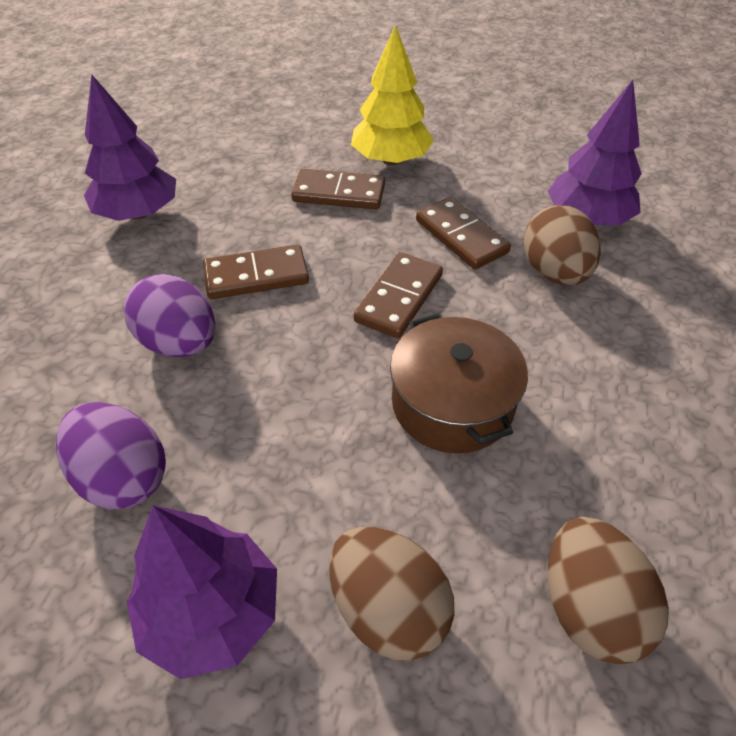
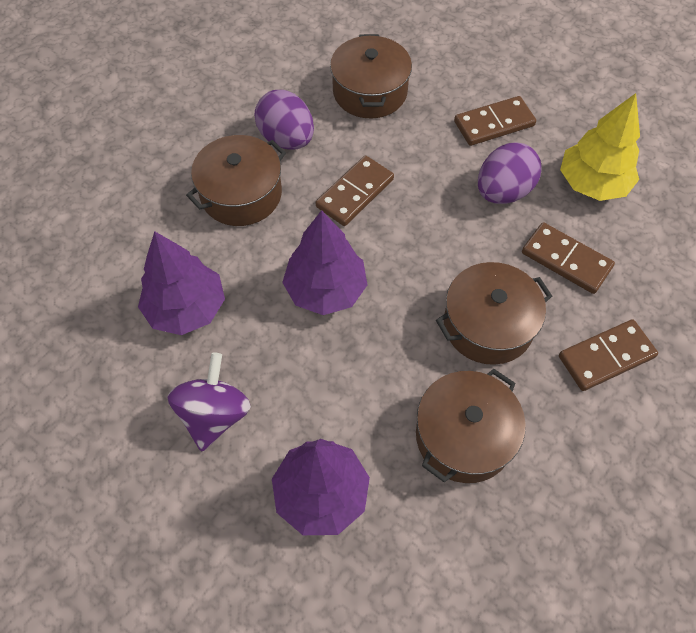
brown egg: [329,527,454,660] [523,205,601,285] [548,517,669,665] = 3 -> none = 0
brown pot: [390,313,528,453] = 1 -> [186,135,286,226] [330,34,412,118] [416,369,526,483] [436,262,552,365] = 4
purple spinning top: none = 0 -> [168,352,251,451] = 1

